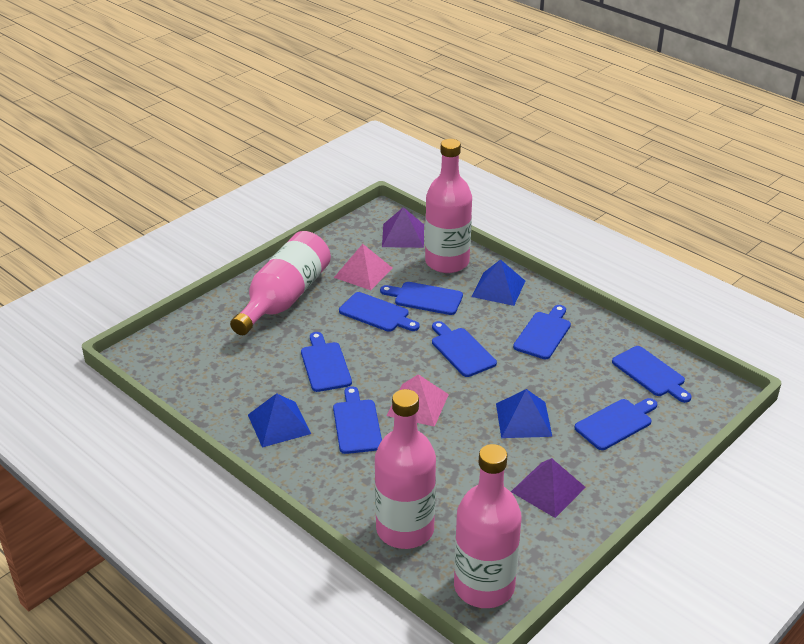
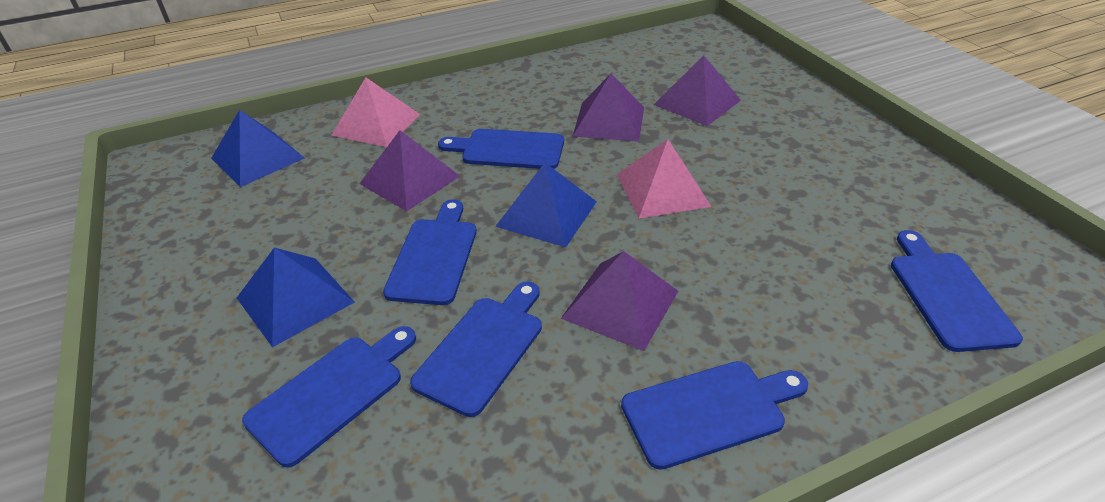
blue cutting board: [301,332,352,392] [333,386,382,454] [339,292,420,332] [380,282,463,315] [432,321,497,377] [513,305,571,359] [575,398,657,450] [612,346,692,403] = 8 -> [242,326,416,468] [383,199,477,305] [410,282,542,417] [438,129,564,169] [621,361,808,470] [891,230,1023,352] = 6
pink bottle: [230,231,331,335] [375,389,436,549] [425,139,472,273] [454,444,522,608] = 4 -> none = 0
purple pyramid: [382,207,424,248] [511,458,586,518] = 2 -> [359,130,460,211] [561,251,678,351] [572,74,644,142] [654,55,741,126] = 4

